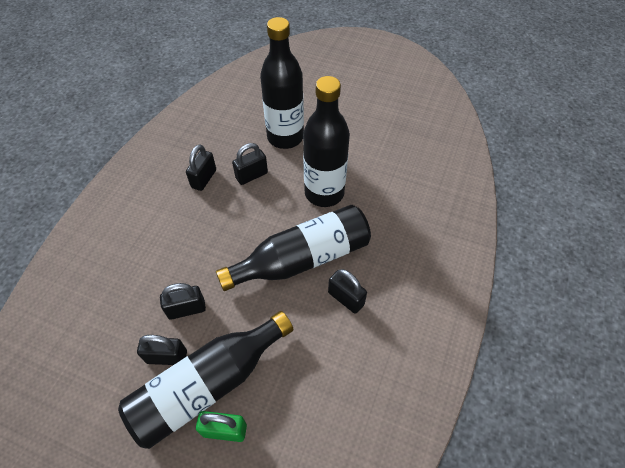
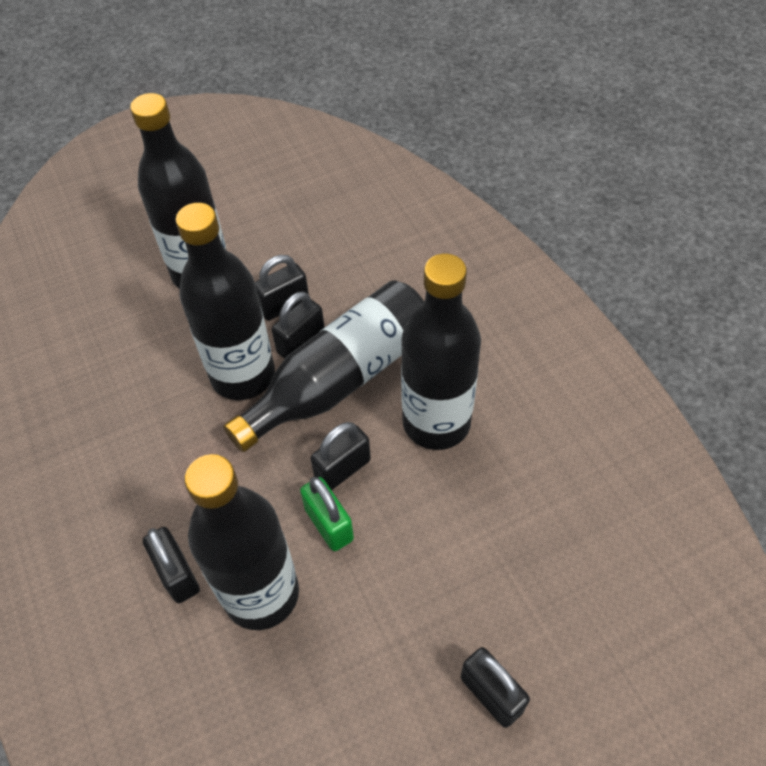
black bottle: [118,311,294,449] [216,205,371,291] [260,17,304,149] [303,76,350,207] = 4 -> [130,93,226,289] [175,203,275,400] [185,454,299,630] [223,280,424,452] [401,254,481,450] = 5

